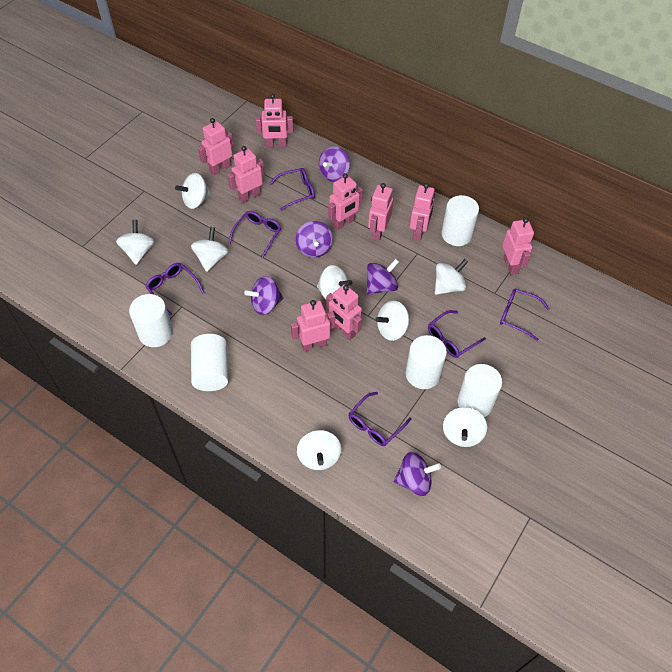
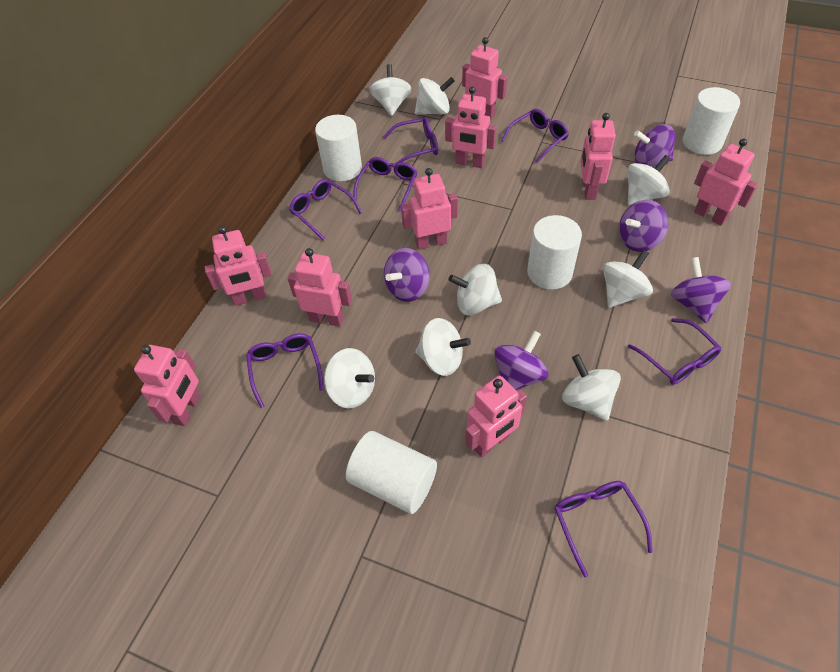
purple glasses: [145,263,204,315] [228,211,281,258] [269,168,315,211] [349,392,411,446] [428,310,486,358] [500,289,550,341] = 6 -> [246,333,324,408] [289,179,362,240] [353,157,417,212] [383,117,438,164] [501,109,569,163] [554,481,653,577] [628,318,721,385] = 7
white cylinder: [129,294,173,347] [191,334,228,391] [406,335,447,389] [441,195,479,246] [457,364,502,417] = 5 -> [315,115,362,181] [346,431,437,514] [527,215,582,290] [683,87,740,155] = 4

